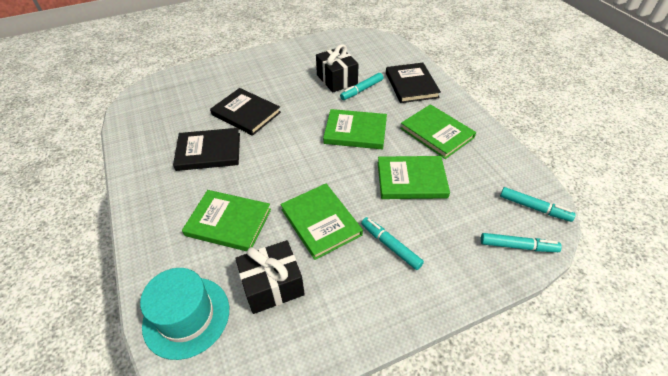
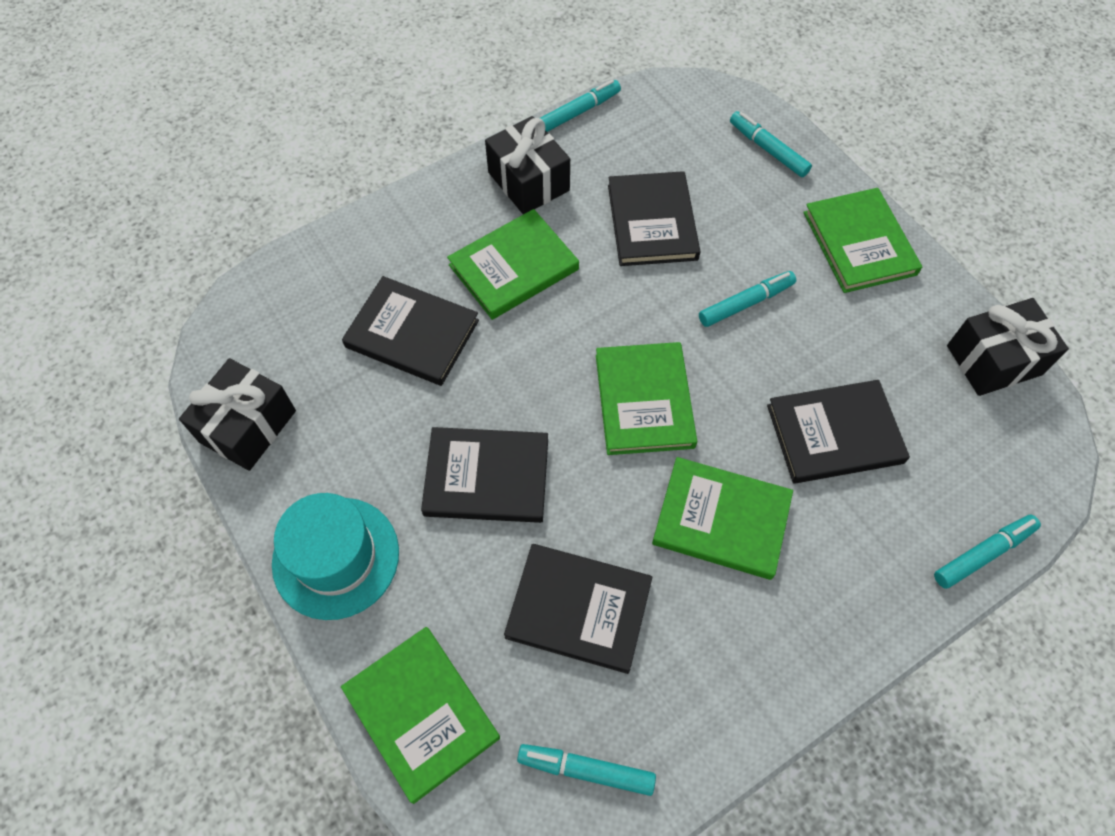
black book: [173,128,240,171] [210,88,281,136] [386,63,441,103] = 3 -> [342,276,479,386] [421,427,548,523] [504,544,652,674] [608,171,701,266] [767,380,910,484] = 5
black gift: [235,240,305,314] [316,44,359,92] = 2 -> [179,358,296,471] [485,116,570,214] [947,298,1069,396] = 3
turquoise marker: [340,73,383,100] [361,217,424,270] [481,233,562,252] [500,187,576,222] = 4 -> [517,744,656,796] [540,79,621,132] [699,271,796,327] [730,111,812,177] [934,515,1041,589] = 5

